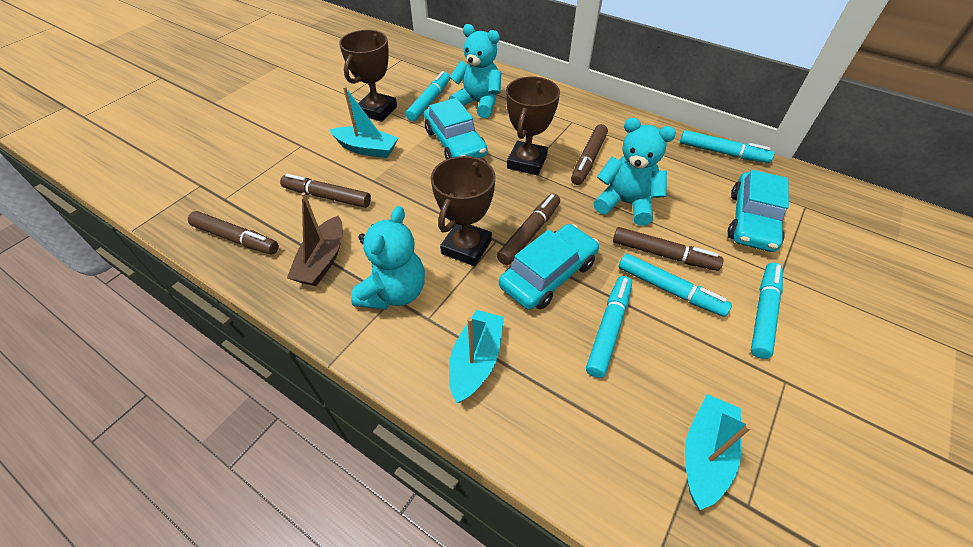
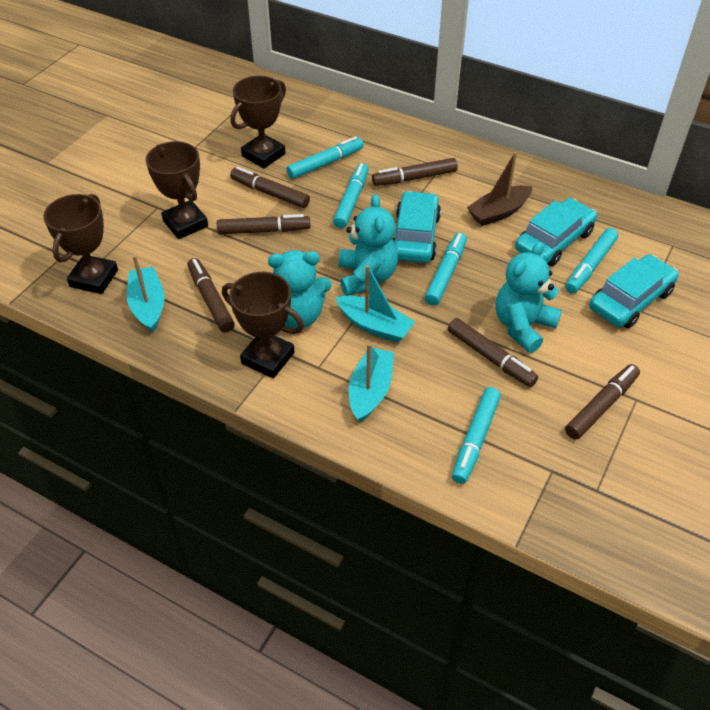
brown marker: [188,211,279,255] [280,174,371,208] [497,194,560,265] [571,124,608,185] [613,227,724,271] = 5 -> [187,258,235,333] [217,214,311,234] [230,167,310,208] [372,158,458,186] [448,318,538,387] [565,364,640,440] = 6
brown trophy: [339,30,397,122] [431,156,496,266] [506,77,560,175] = 3 -> [43,194,118,294] [146,141,208,239] [222,272,304,378] [230,76,286,168] = 4

